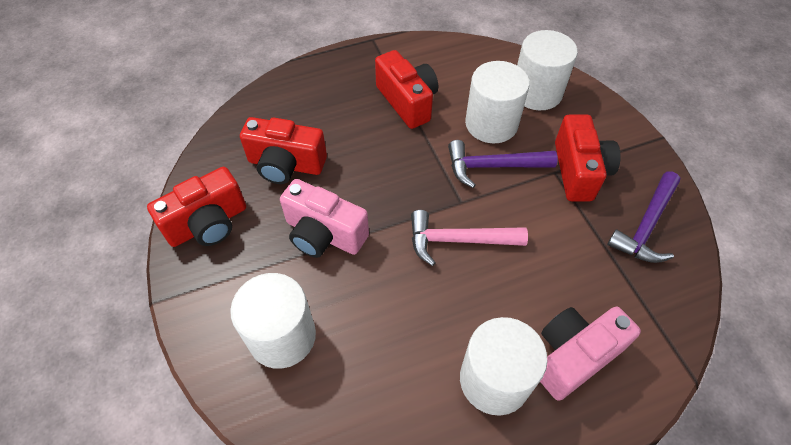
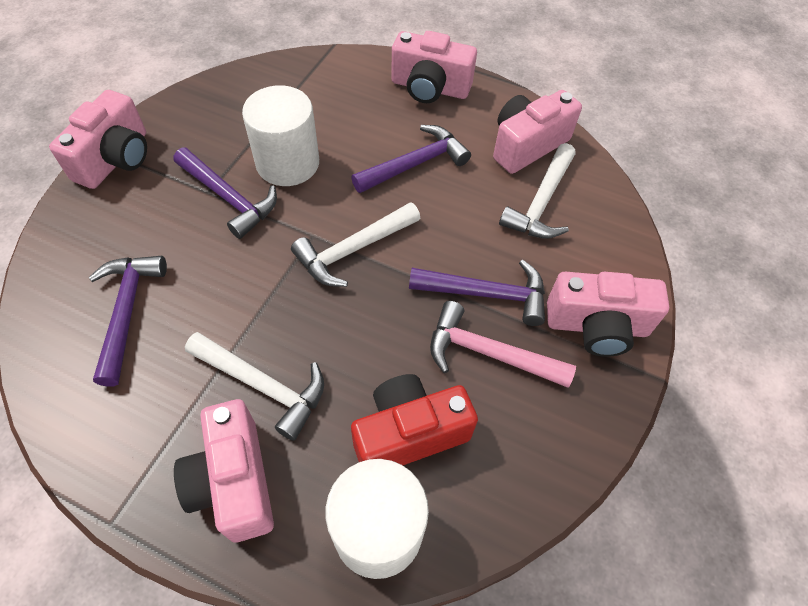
pink camera: [280,179,369,258] [540,306,641,401] = 2 -> [49,90,147,189] [174,399,274,543] [391,31,477,103] [493,90,582,174] [547,272,669,357] = 5
purple hammer: [448,140,557,188] [607,172,680,263] = 2 -> [89,256,167,387] [173,148,277,239] [351,125,471,193] [409,260,545,326] = 4
red camera: [147,167,246,247] [240,117,327,184] [375,50,438,129] [555,114,621,201] = 4 -> [351,374,478,465] = 1
white cylinder: [230,273,316,369] [460,317,548,416] [465,61,530,143] [517,30,578,110] = 4 -> [242,85,319,186] [326,459,429,579] = 2
white hammer: none = 0 -> [185,332,324,441] [291,202,420,287] [499,143,576,239] = 3

